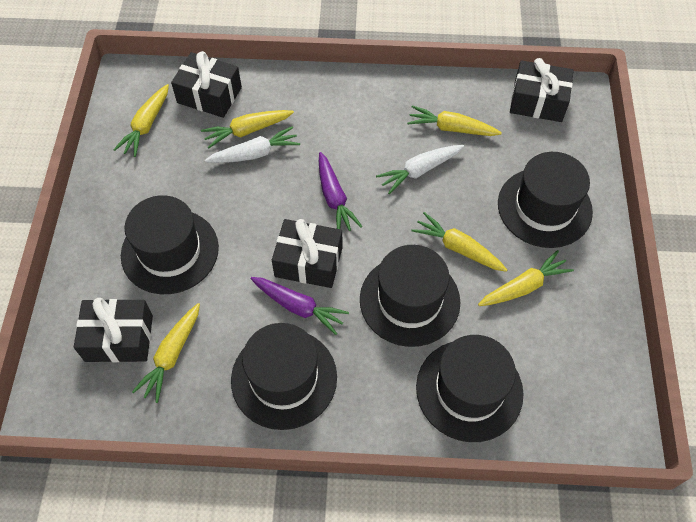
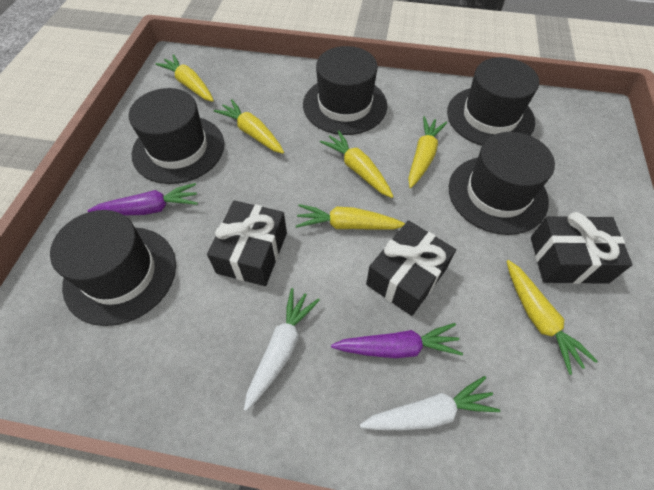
black gift: [74,298,153,362] [171,51,242,118] [272,219,343,288] [510,58,574,122] = 4 -> [207,200,287,286] [366,220,456,316] [531,212,633,284] = 3

